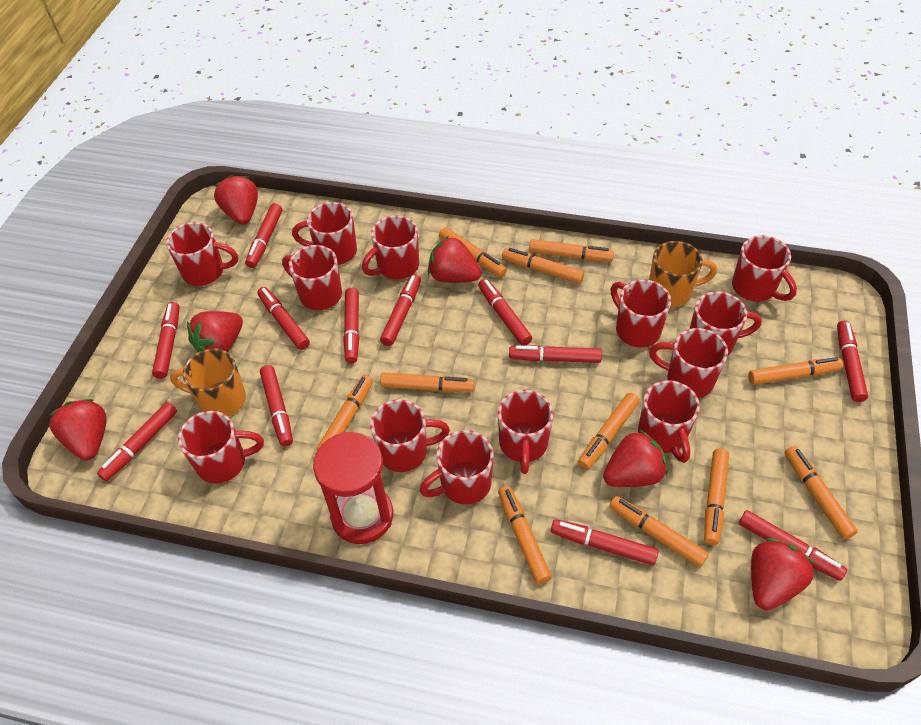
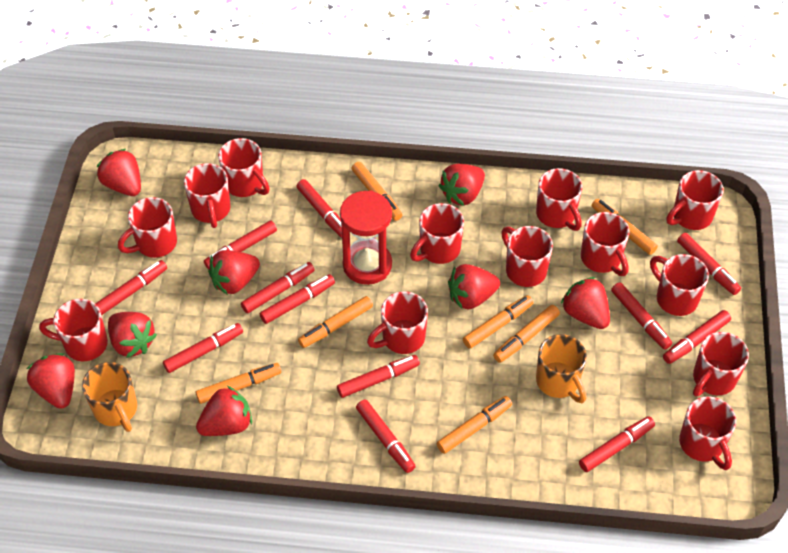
orange marker: [317,375,373,451] [380,372,474,392] [439,227,507,277] [498,486,552,584] [502,248,584,284] [529,239,614,262] [578,393,640,470] [609,496,709,567] [704,449,729,545] [748,357,843,385] [785,446,858,539] = 11 -> [196,363,281,404] [298,296,373,348] [351,162,402,221] [437,396,512,454] [463,295,533,349] [493,305,560,363] [592,199,658,255] = 7
red strawberry: [49,399,107,460] [187,311,243,352] [214,175,258,225] [428,236,481,283] [603,430,667,487] [751,538,815,610] = 6 -> [27,353,75,409] [97,149,141,196] [108,312,157,358] [196,386,252,436] [208,250,260,295] [439,164,485,206] [448,264,500,309] [561,277,610,329] = 8

